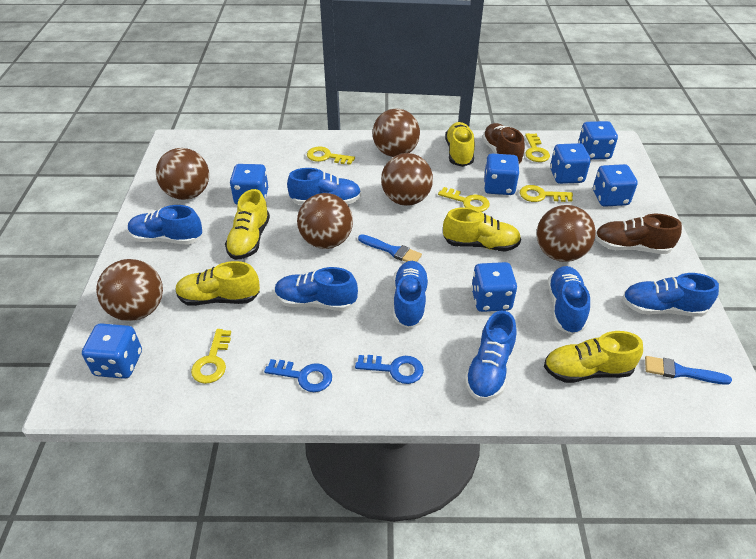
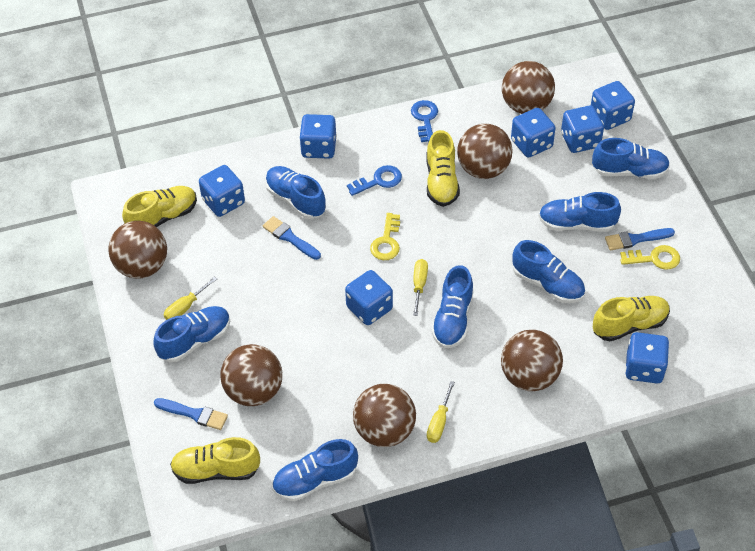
blue brush: [358,234,422,262] [645,356,732,385] = 2 -> [154,398,228,430] [263,216,321,260] [605,228,675,250] = 3
brown shoe: [482,123,525,165] [595,214,682,254] = 2 -> none = 0
yellow key: [191,329,231,384] [307,146,355,165] [438,187,490,212] [520,185,573,202] [525,133,550,162] = 5 -> [370,213,400,260] [620,245,680,270] = 2
yellow screwdriver: none = 0 -> [164,276,217,320] [413,259,428,316] [427,381,455,443] = 3
yellow shoe: [175,261,260,306] [225,189,270,260] [443,208,521,252] [445,122,475,167] [544,331,643,383] = 5 -> [122,186,197,227] [170,437,260,484] [426,130,460,207] [593,296,670,341] = 4

